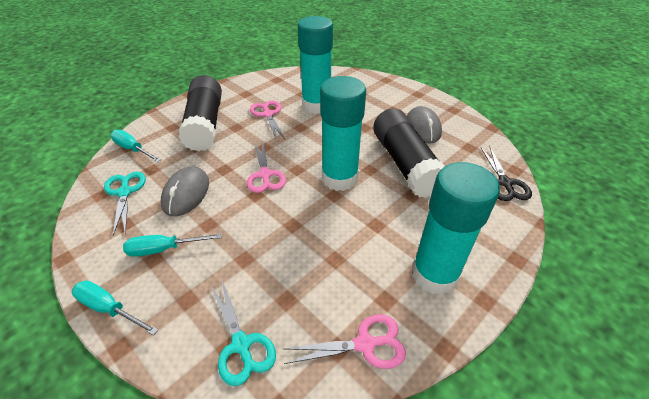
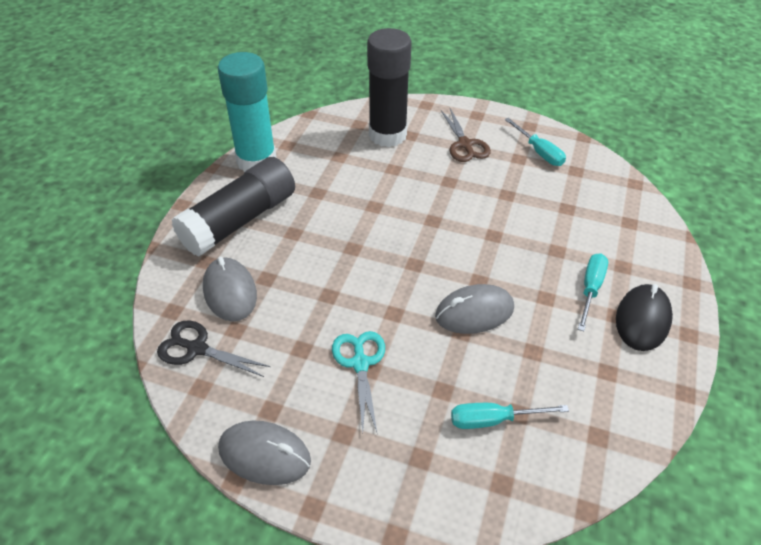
black mouse: none = 0 -> [616,284,673,351] = 1
brown scissors: none = 0 -> [441,108,491,162] = 1
grey mouse: [161,167,209,216] [407,106,442,144] = 2 -> [203,257,257,322] [218,421,311,485] [435,284,514,334] = 3
pink scissors: [247,142,286,193] [250,101,285,140] [283,314,406,369] = 3 -> none = 0
turquoise glue stick: [298,16,333,114] [320,76,366,191] [412,162,500,295] = 3 -> [218,52,276,172] = 1
turquoise scissors: [104,172,146,236] [210,280,276,386] = 2 -> [332,331,385,433] = 1

